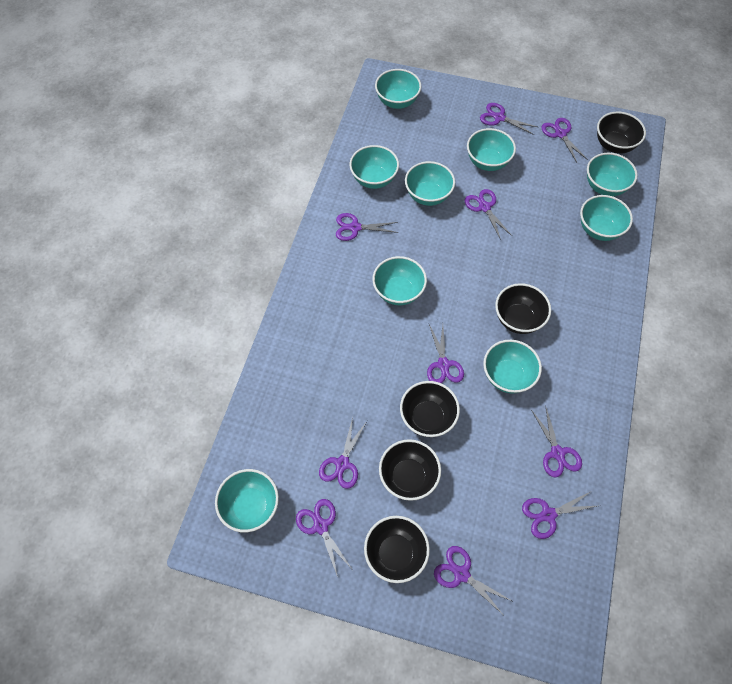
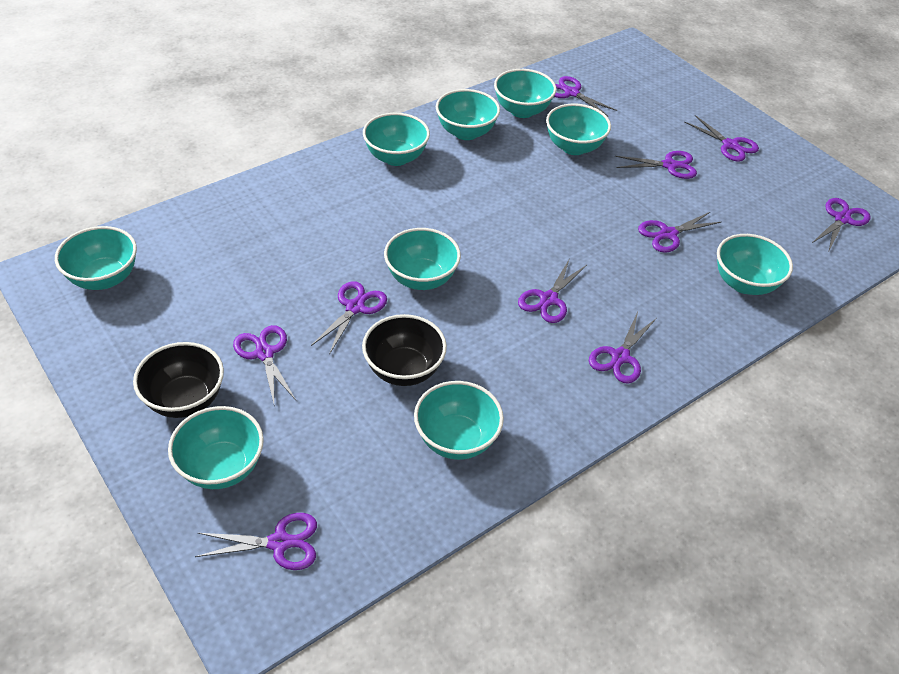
black bowl: [364,516,430,583] [379,439,441,501] [400,381,460,437] [495,283,551,334] [597,112,646,153] = 5 -> [133,342,224,418] [362,314,447,386] = 2

